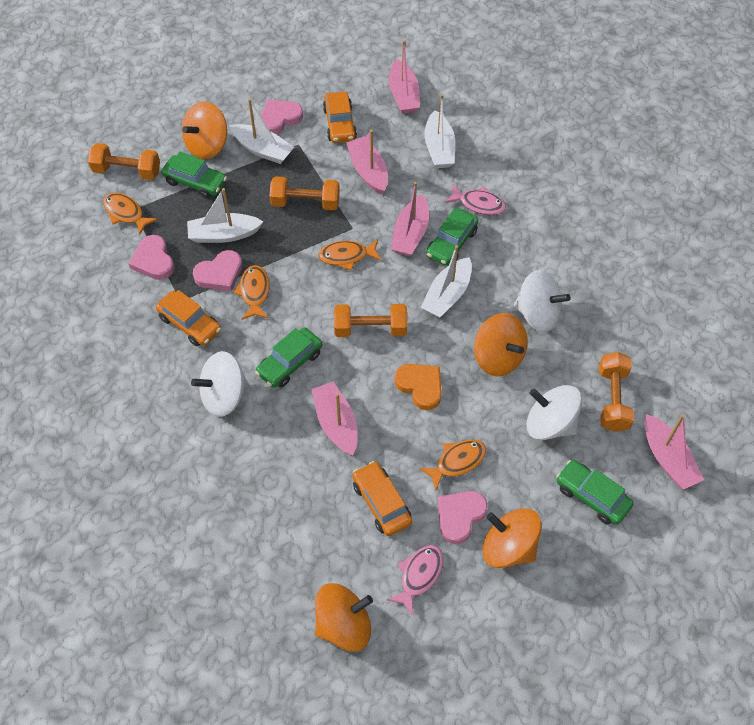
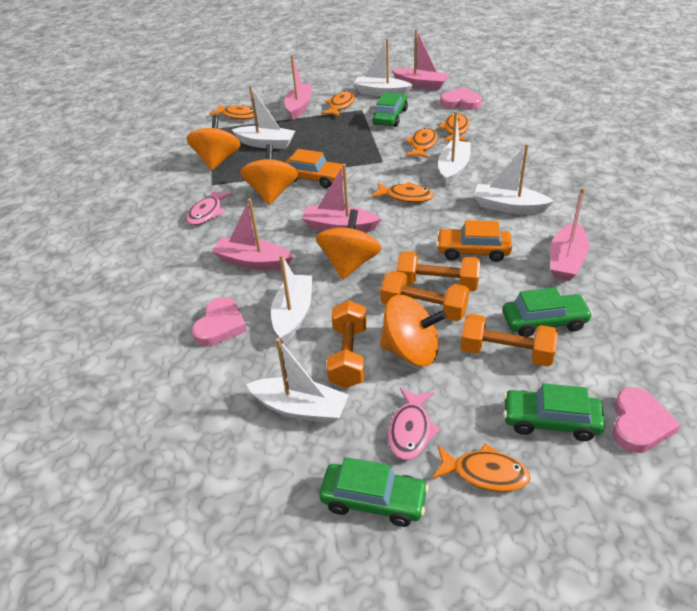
orange car: [156,290,221,346] [323,91,357,143] [352,461,412,536] = 3 -> [285,149,343,188] [436,220,512,262] = 2
orange fish: [103,193,158,235] [233,265,270,320] [318,239,382,270] [419,440,486,491] = 4 -> [209,105,257,120] [321,91,355,117] [371,182,434,203] [405,128,438,159] [432,443,531,492] [439,113,470,142] = 6
orange heart: [394,364,442,410] = 1 -> none = 0
pink heart: [129,235,174,280] [193,250,242,291] [261,100,303,134] [438,491,488,544] = 4 -> [192,297,247,347] [440,87,482,110] [612,387,680,453] = 3
white boat: [187,188,263,243] [230,99,294,164] [421,245,472,318] [424,94,455,168] = 4 -> [232,85,295,149] [246,338,349,424] [271,254,312,343] [353,38,413,97] [438,111,471,186] [473,144,554,214] = 6
white spinning top: [191,351,250,417] [514,270,571,332] [526,385,582,440] = 3 -> none = 0

